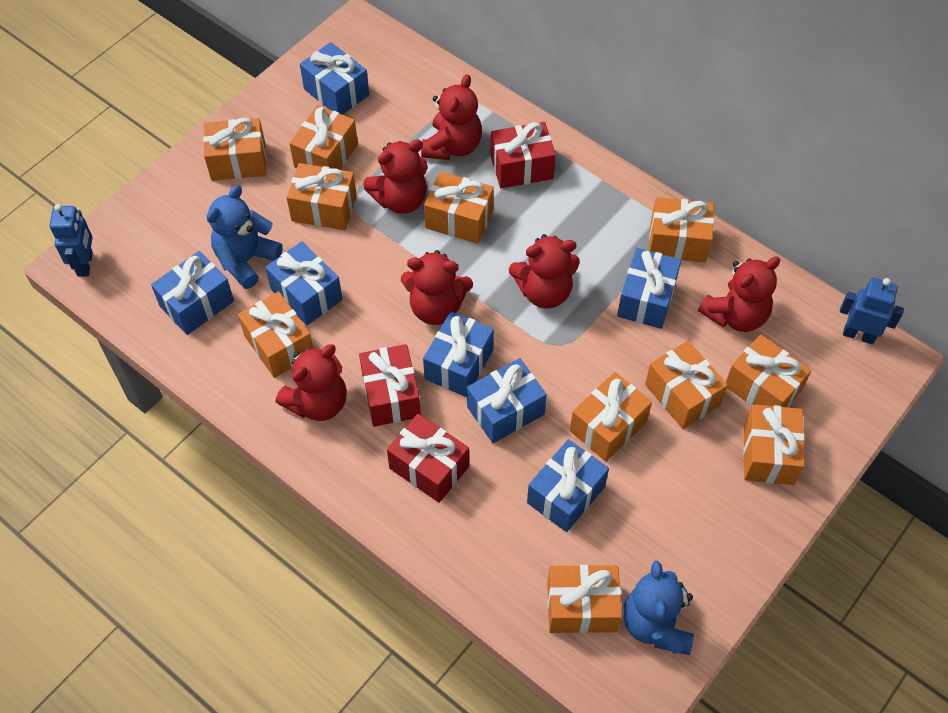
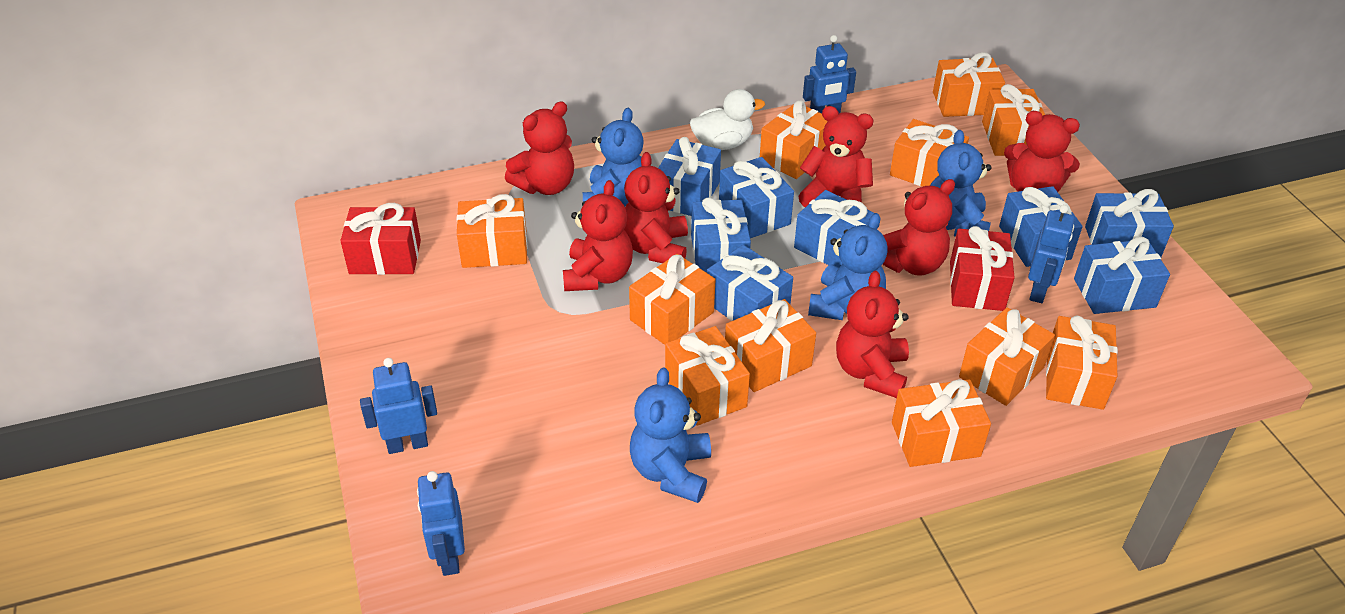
blue gift: [151,251,234,335] [265,241,343,325] [300,42,369,115] [423,311,494,397] [467,358,547,443] [527,439,609,532] [617,248,681,329] = 7 -> [658,137,721,216] [691,198,751,273] [707,245,793,321] [719,157,794,238] [794,190,874,267] [999,186,1083,267] [1074,237,1170,314] [1085,189,1174,257] = 8
blue robot: [49,204,93,277] [840,278,904,344] = 2 -> [360,358,437,454] [417,471,465,576] [803,35,856,114] [1028,205,1075,303] = 4
blue teddy bear: [207,185,282,289] [623,561,694,655] = 2 -> [583,108,644,206] [630,367,711,503] [808,213,888,320] [930,130,991,237] = 4
red gift: [359,344,421,427] [387,414,469,503] [491,122,556,188] = 3 -> [340,203,421,275] [950,226,1015,311] = 2
red teddy bear: [276,344,347,421] [363,139,427,214] [401,250,473,325] [421,74,482,160] [509,234,580,309] [698,256,780,332] = 6 -> [505,101,574,195] [563,180,633,291] [624,152,688,263] [798,106,874,207] [836,271,909,398] [882,179,955,276] [1004,111,1080,192] = 7
white duck: none = 0 -> [690,89,765,150] = 1

